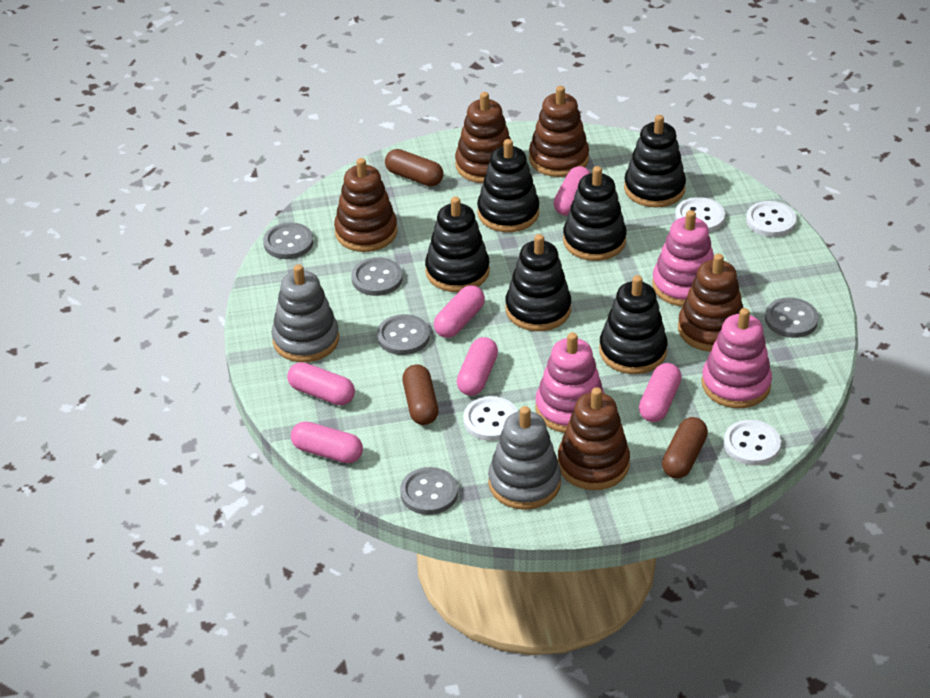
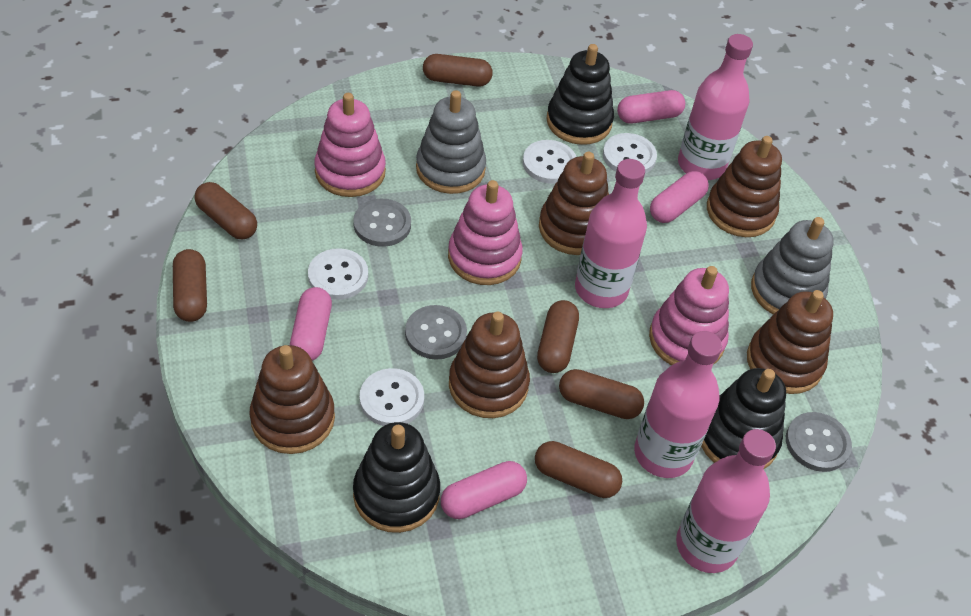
black stacking toy: [425,197,490,292] [477,139,539,232] [505,234,571,331] [563,166,627,261] [599,275,667,374] [624,115,686,208] = 6 -> [353,422,440,533] [546,44,614,145] [701,368,786,469] = 3
brown capsule: [385,149,444,187] [402,364,438,425] [662,417,708,478] = 3 -> [173,249,207,322] [194,182,257,240] [423,54,493,87] [535,441,622,498] [537,300,579,373] [559,369,644,419] = 6
grey button: [263,222,313,259] [351,258,403,296] [377,314,430,355] [400,467,458,515] [765,297,819,338] = 5 -> [353,199,411,247] [405,305,467,360] [786,412,852,472] = 3
pink bottle: none = 0 -> [575,159,647,308] [634,331,722,478] [676,429,776,573] [678,34,753,180] = 4
pink capsule: [287,362,355,405] [291,421,363,463] [434,285,485,338] [457,337,498,396] [554,166,590,216] [639,363,681,422] = 6 -> [290,287,332,361] [441,461,527,519] [617,90,685,124] [650,171,709,223] = 4

